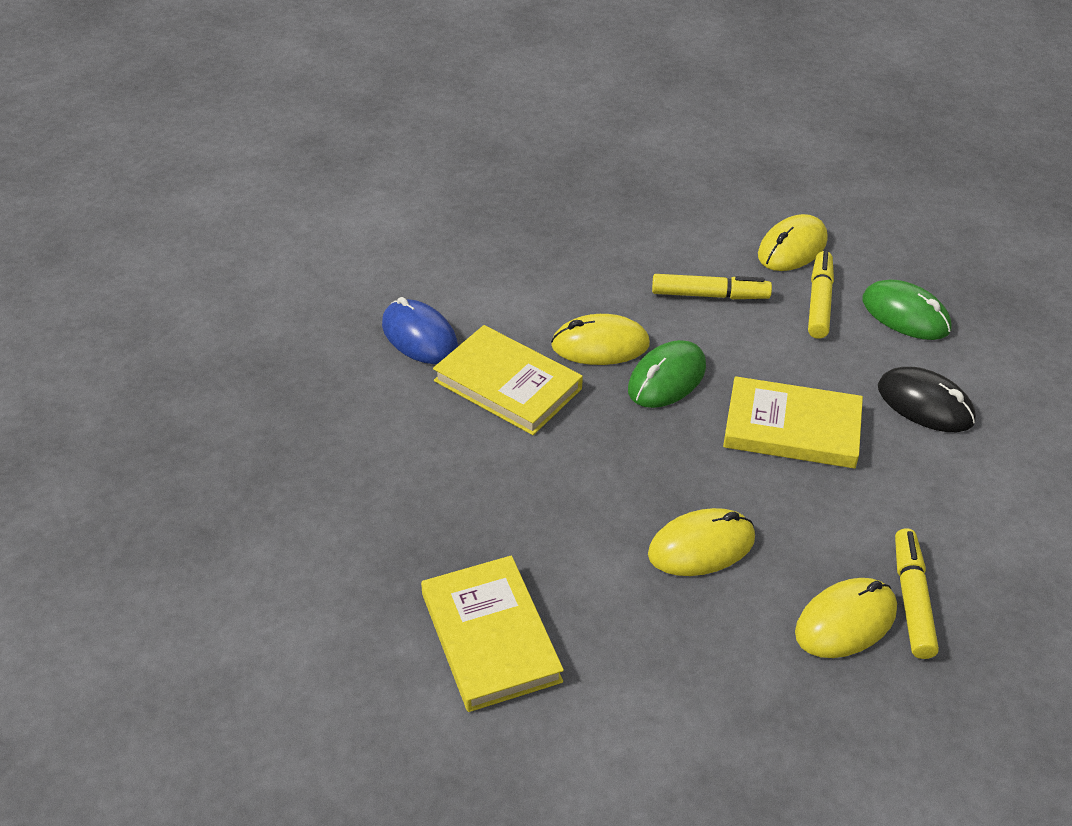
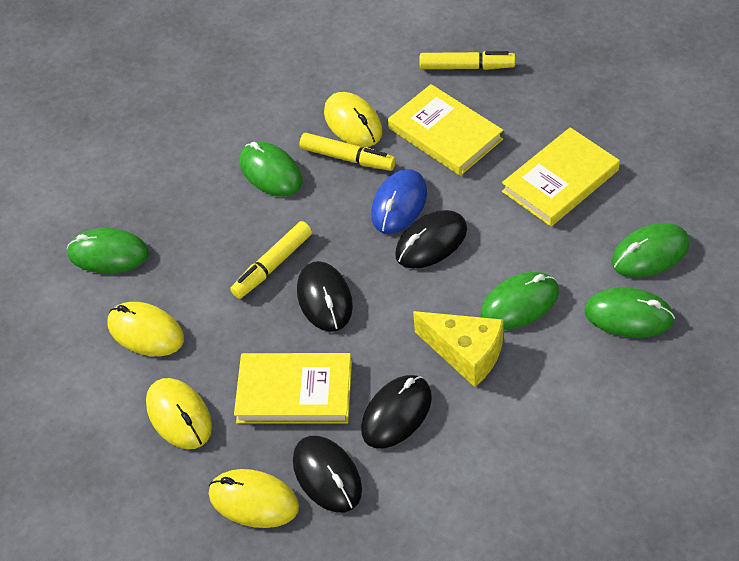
black mouse: [878,367,976,432] = 1 -> [293,436,362,512] [297,261,353,332] [361,375,432,448] [395,210,467,269] = 4
green mouse: [628,340,706,408] [862,279,951,340] = 2 -> [67,228,148,274] [240,142,302,197] [481,272,559,330] [584,288,675,338] [612,223,690,278] = 5
yellow cheese: none = 0 -> [413,311,503,387] = 1

